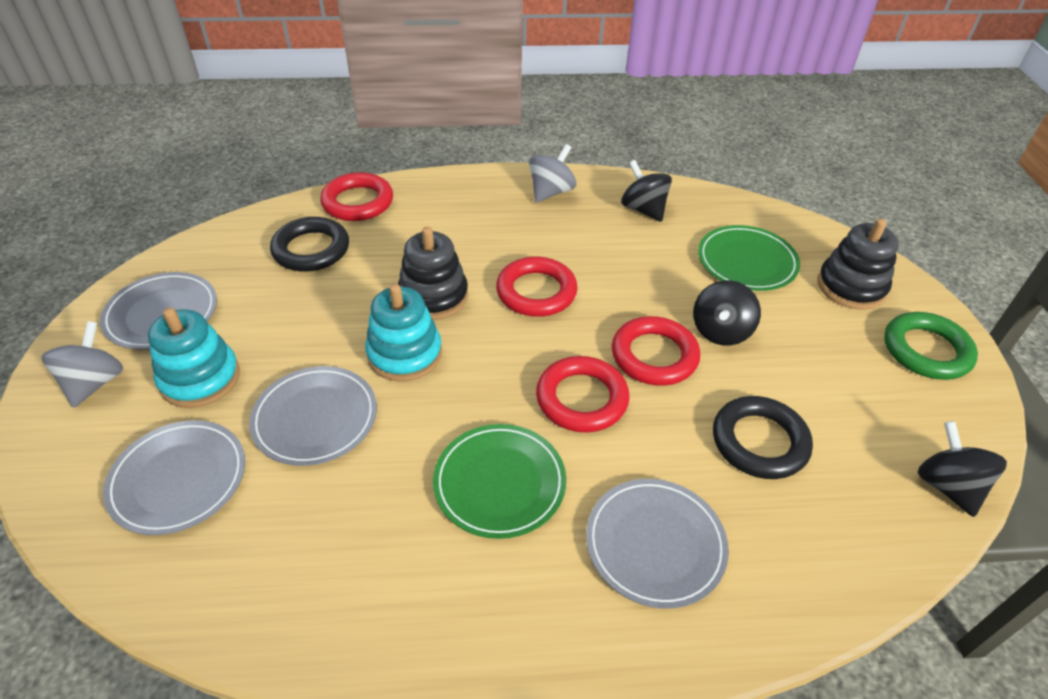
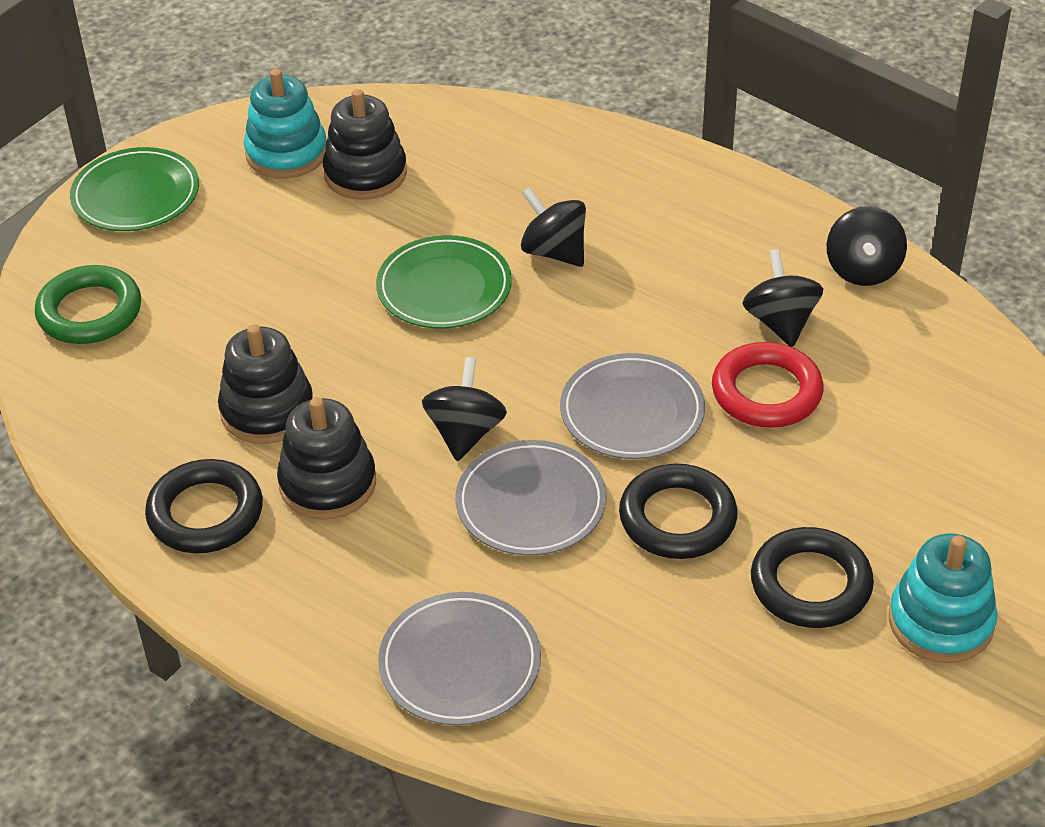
black ring: [270,217,349,272] [713,396,813,479] = 2 -> [145,459,263,553] [619,463,738,559] [751,527,874,628] = 3
black spinning top: [621,160,672,222] [693,280,761,345] [917,421,1007,517] = 3 -> [422,357,507,461] [521,187,586,267] [742,249,823,347] [827,206,907,286] = 4
black stacking toy: [398,227,468,320] [817,219,899,310] = 2 -> [218,324,313,444] [277,397,376,520] [323,89,407,200] = 3
grey plate: [100,272,217,349] [103,420,245,535] [249,366,377,466] [586,479,729,609] = 4 -> [378,592,541,725] [455,440,607,556] [560,353,705,459] = 3
grey spinning top: [41,321,123,408] [529,144,576,203] = 2 -> none = 0
red ring: [320,172,393,221] [496,257,578,317] [536,356,630,432] [612,316,700,386] = 4 -> [712,342,824,428] = 1

